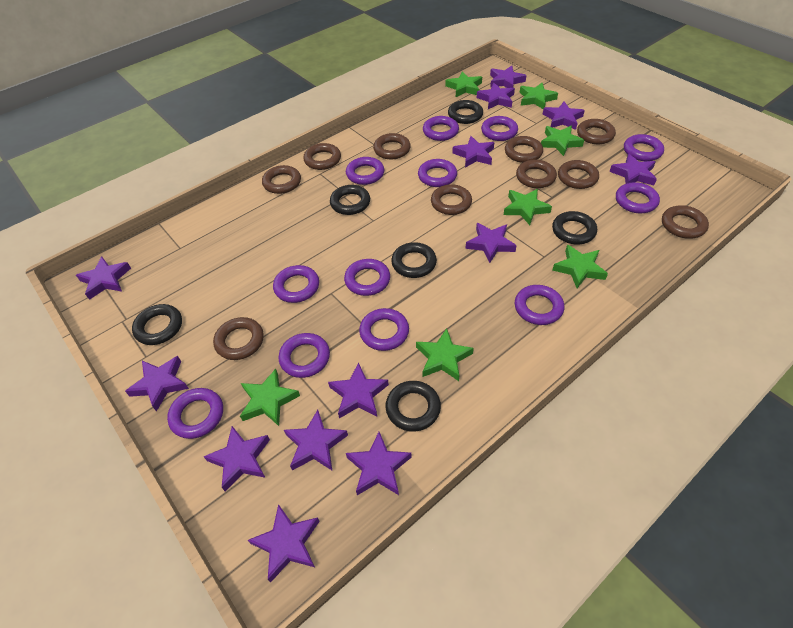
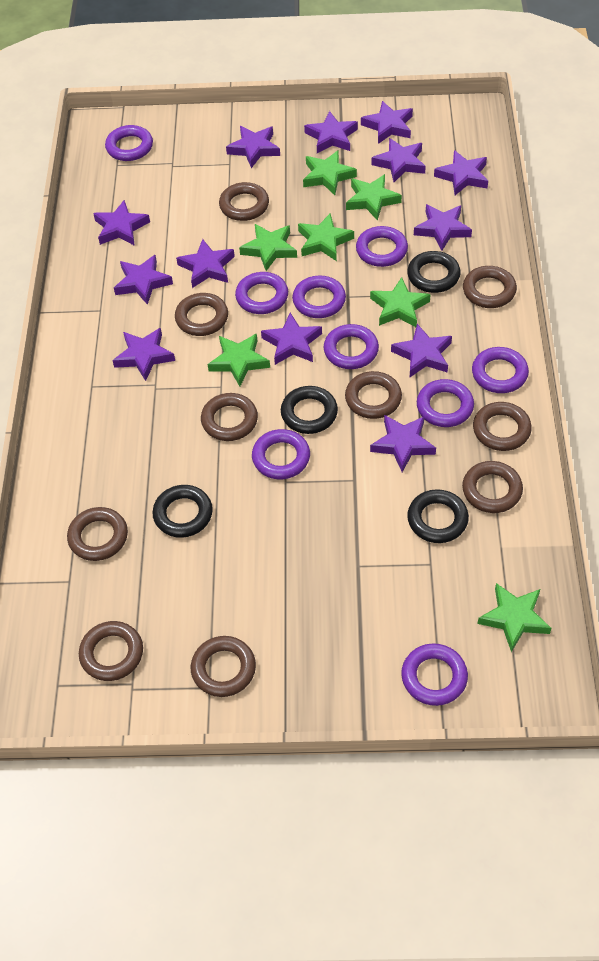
black ring: [132,304,182,345] [330,185,370,215] [386,381,441,432] [391,242,437,278] [448,100,483,124] [552,211,597,244] = 6 -> [152,485,213,538] [281,386,338,434] [407,251,461,293] [407,489,469,543] = 4
purple ring: [167,388,223,439] [273,265,319,303] [279,333,330,378] [344,259,390,296] [346,157,384,185] [359,308,409,351] [418,159,457,187] [423,116,459,141] [481,116,518,141] [515,285,564,325] [616,182,660,213] [624,134,664,161] = 12 -> [105,125,153,161] [235,272,288,314] [252,429,310,479] [292,275,346,318] [323,324,379,369] [356,226,408,267] [401,643,468,706] [417,379,474,427] [472,347,529,393] = 9

